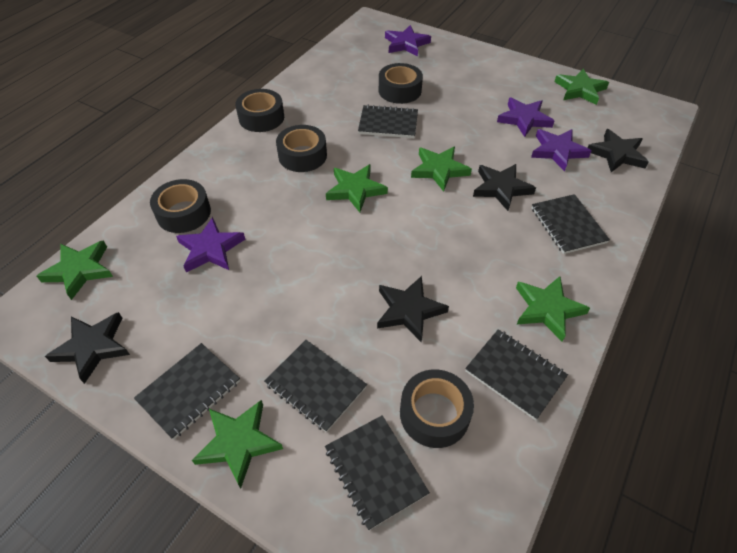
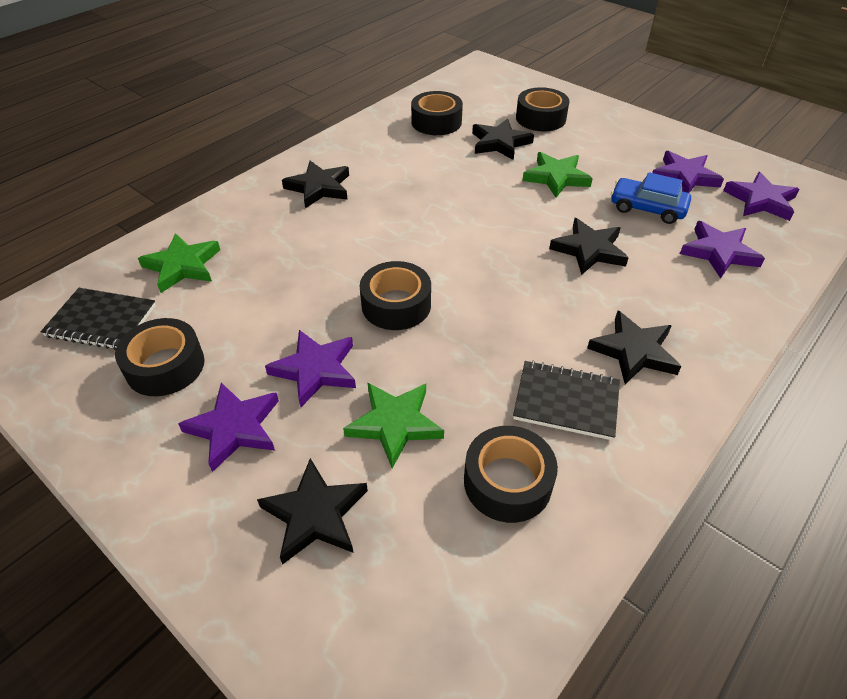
black notebook: [134,343,240,440] [264,340,367,432] [325,415,430,530] [358,105,418,138] [465,329,568,420] [532,194,610,254] = 6 -> [41,288,156,350] [513,360,620,440] = 2
black star: [45,312,130,384] [377,276,449,342] [473,164,536,211] [588,129,649,172] = 4 -> [257,458,368,565] [282,161,349,208] [472,119,534,160] [549,218,629,275] [587,310,682,384] = 5
blue car: none = 0 -> [611,172,691,224] = 1
green star: [37,240,113,300] [192,400,283,489] [326,164,388,212] [411,146,472,192] [516,276,590,342] [555,69,609,105] = 6 -> [138,233,220,293] [343,382,444,468] [522,152,593,198] = 3
purple star: [176,217,245,272] [385,25,431,56] [497,97,554,137] [531,129,591,172] = 4 -> [178,382,279,472] [265,330,356,407] [652,151,724,193] [680,221,765,279] [723,172,800,221] = 5

